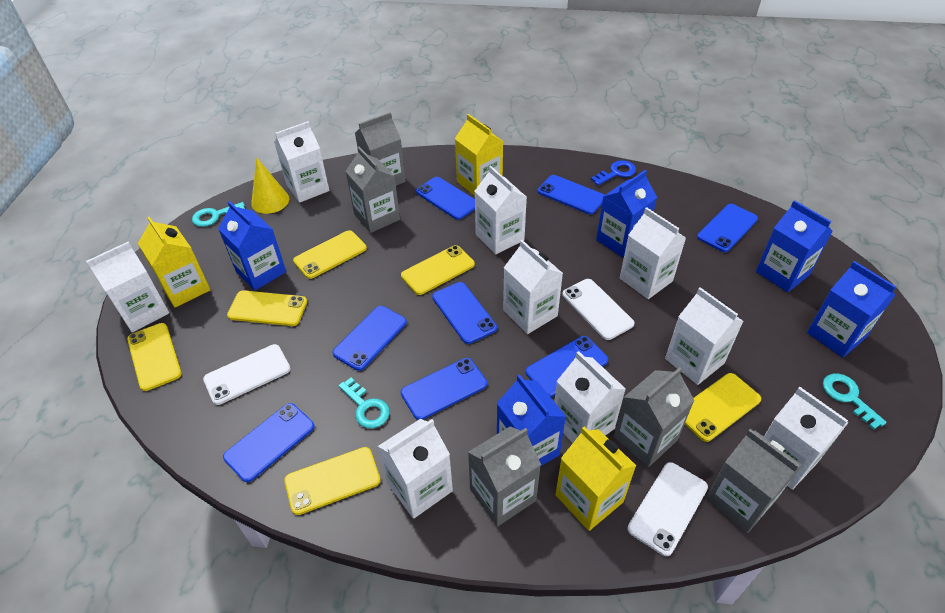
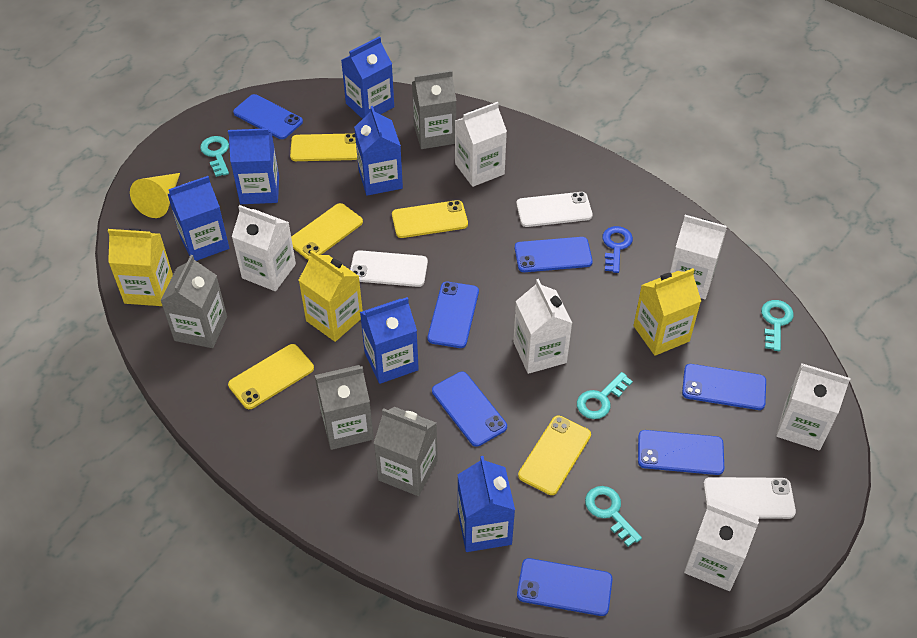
blue carton: [218,201,286,290] [497,374,566,466] [596,170,657,258] [756,200,833,293] [807,261,896,358] = 5 -> [168,176,229,261] [228,128,279,204] [341,36,394,119] [354,106,403,196] [360,297,419,384] [458,456,515,552] = 6
blue phone: [223,403,315,482] [332,306,407,371] [401,358,487,420] [416,177,475,220] [432,282,497,344] [526,336,608,397] [538,175,604,214] [697,204,758,252] = 8 -> [233,94,303,139] [428,282,479,348] [432,372,507,447] [515,237,593,272] [517,558,613,616] [638,430,724,475] [682,364,766,410] = 7
grey carton: [345,147,400,233] [355,112,406,186] [468,426,541,527] [613,367,695,467] [706,429,802,533] = 5 -> [160,255,227,348] [315,365,374,450] [374,407,438,496] [412,70,456,149] = 4
turquoise key: [192,202,245,227] [338,377,390,428] [823,373,887,430] = 3 -> [200,136,229,177] [577,372,633,419] [585,486,642,547] [761,300,794,351] = 4
white carton: [86,242,169,333] [274,121,329,203] [378,419,453,519] [475,166,527,254] [503,240,563,334] [554,351,626,443] [620,207,686,299] [665,287,744,385] [764,387,848,490] = 9 -> [232,205,296,291] [455,102,507,187] [513,279,572,374] [670,215,727,299] [684,498,759,591] [776,363,851,450] = 6
yellow phone: [127,323,182,391] [227,290,307,326] [284,447,381,515] [293,230,367,279] [401,245,475,295] [685,373,761,442] = 6 -> [228,344,314,409] [290,133,357,161] [291,203,363,260] [392,200,468,238] [518,416,591,495] = 5

